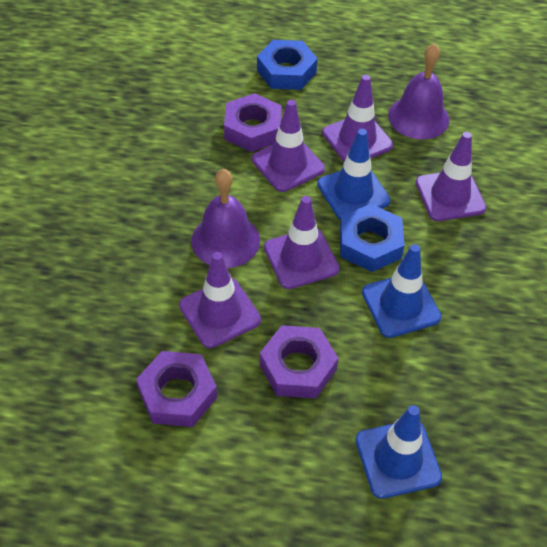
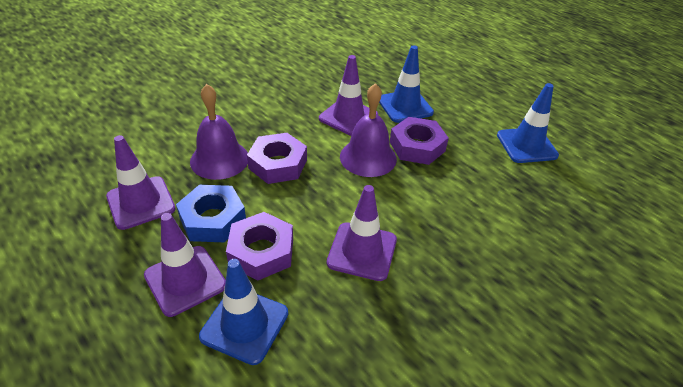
blue nut: [257,40,318,90] [340,204,405,272] = 2 -> [176,185,246,242] = 1
purple traffic cone: [179,252,261,348] [252,100,325,192] [264,196,340,289] [322,75,393,162] [416,132,486,221] = 5 -> [106,135,175,230] [144,213,226,317] [319,55,378,136] [327,185,397,281] = 4

